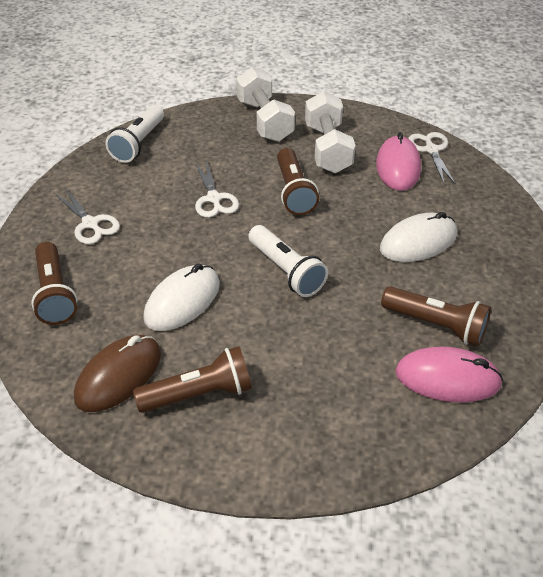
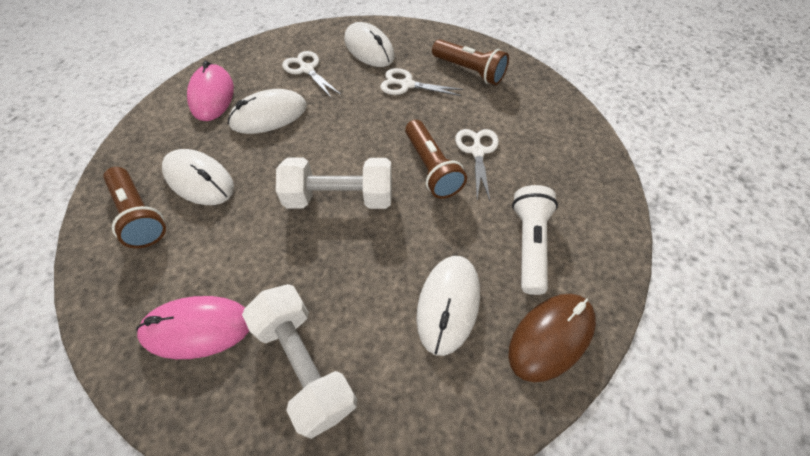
brown flashlight: [31,242,78,325] [133,346,252,413] [277,148,319,215] [381,286,491,346] = 4 -> [103,167,166,248] [405,120,467,199] [432,39,509,85] = 3
white flashlight: [105,105,164,163] [248,225,328,297] = 2 -> [512,185,558,295] = 1
white mouse: [143,264,220,331] [380,212,457,262] = 2 -> [162,149,234,205] [228,89,307,134] [344,22,394,67] [416,256,480,356] = 4

